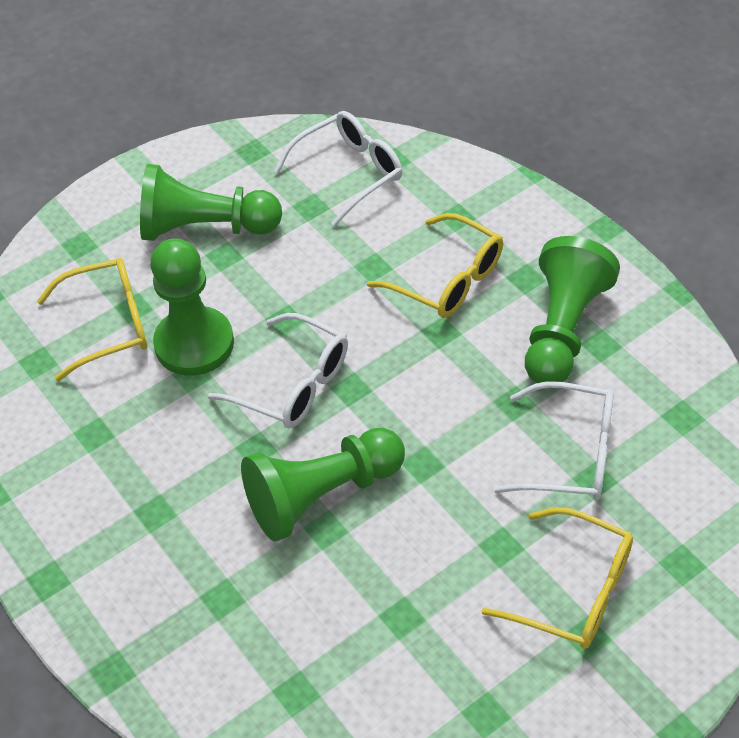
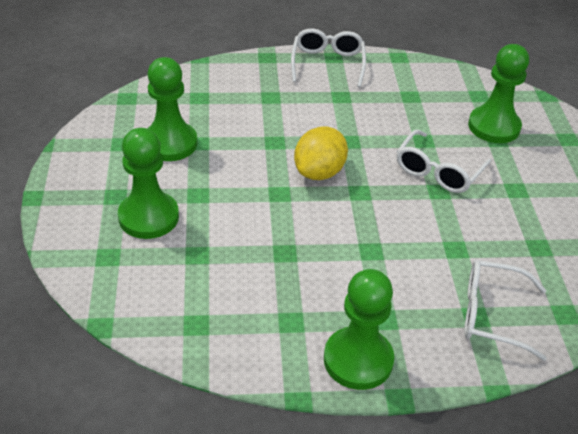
yellow glasses: [37,258,147,381] [367,213,503,318] [482,507,633,649] = 3 -> none = 0
yellow lemon: none = 0 -> [294,126,348,180] = 1

